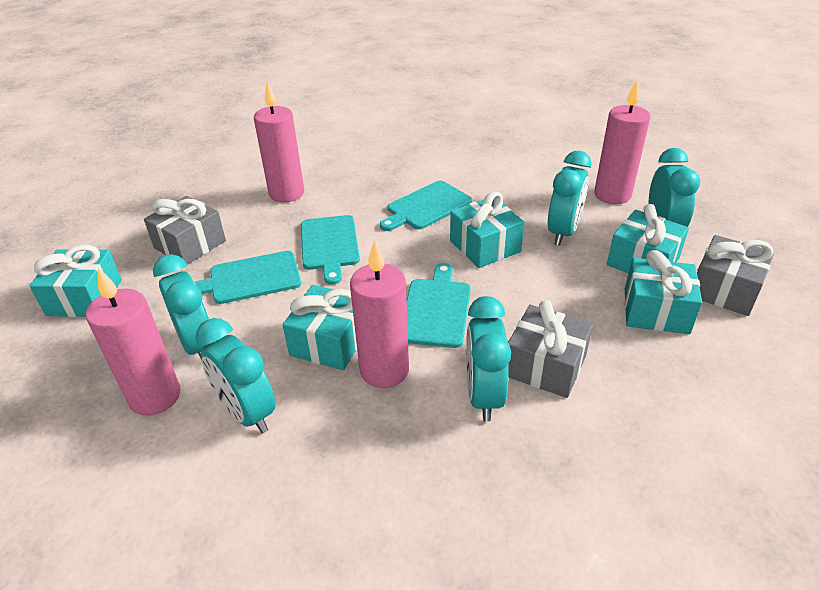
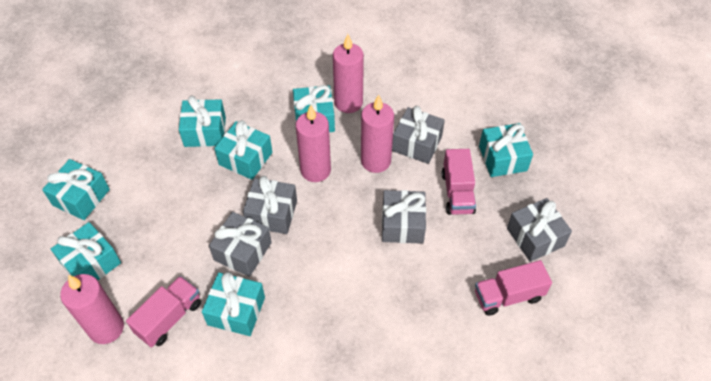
grey gift: [144,196,226,265] [508,300,593,398] [697,235,774,316] = 3 -> [209,212,272,277] [243,176,297,234] [382,190,426,244] [392,106,445,164] [507,198,572,262] = 5
pink truck: none = 0 -> [126,276,201,347] [442,149,476,215] [475,260,552,316] = 3
turquoise clock: [153,254,210,360] [195,318,276,433] [466,296,511,422] [548,151,591,245] [649,148,700,227] = 5 -> none = 0
turquoise cutting board: [194,251,301,304] [301,215,360,285] [380,181,472,231] [406,263,471,348] = 4 -> none = 0
turquoise gift: [29,245,122,317] [283,285,357,370] [450,192,524,268] [607,204,689,273] [625,250,702,334] = 5 -> [42,159,110,220] [51,222,121,280] [179,96,226,147] [202,272,265,336] [214,120,272,180] [293,85,335,132] [479,123,533,177] = 7

